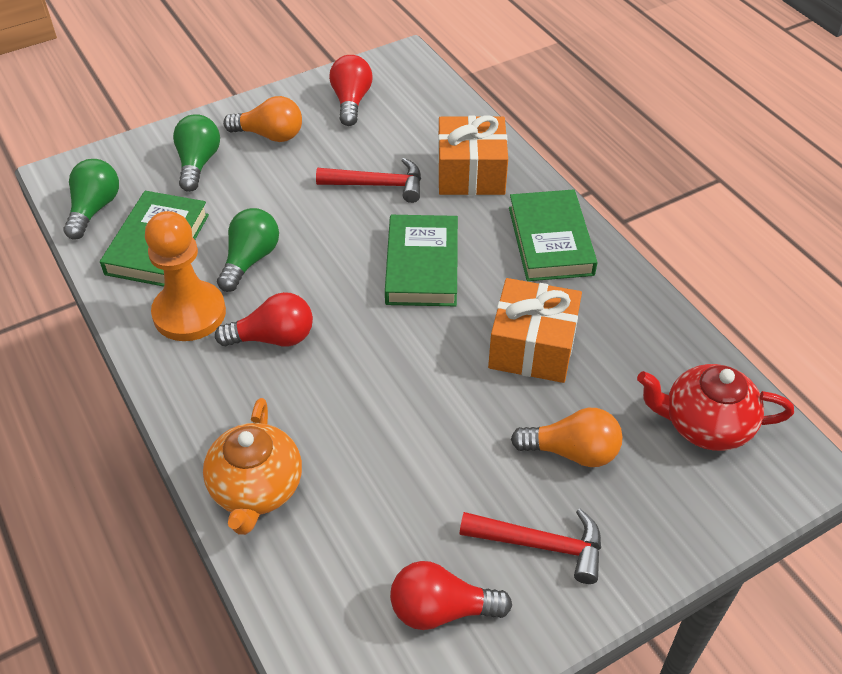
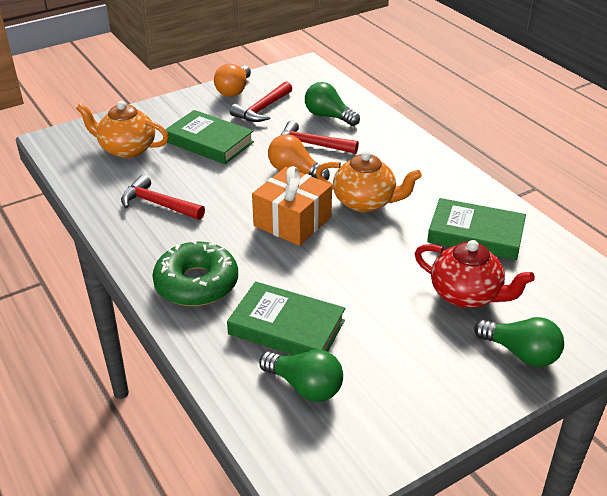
green donut: none = 0 -> [153,240,238,306] = 1
orange gift: [438,116,508,195] [488,278,582,383] = 2 -> [252,166,332,246] = 1
orange pawn: [145,211,226,341] = 1 -> none = 0
orange teapot: [203,398,302,535] = 1 -> [76,101,169,158] [316,151,422,212] = 2
red hammer: [316,158,421,203] [459,509,601,584] = 2 -> [121,175,205,220] [230,81,292,122] [281,121,359,154] = 3
red light bulb: [215,292,313,347] [329,55,372,126] [390,561,512,630] = 3 -> none = 0

